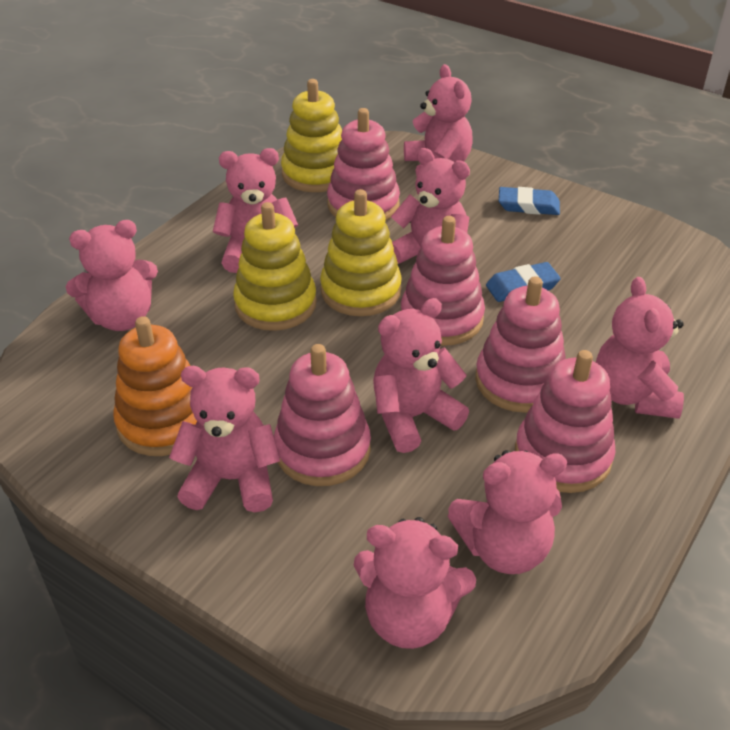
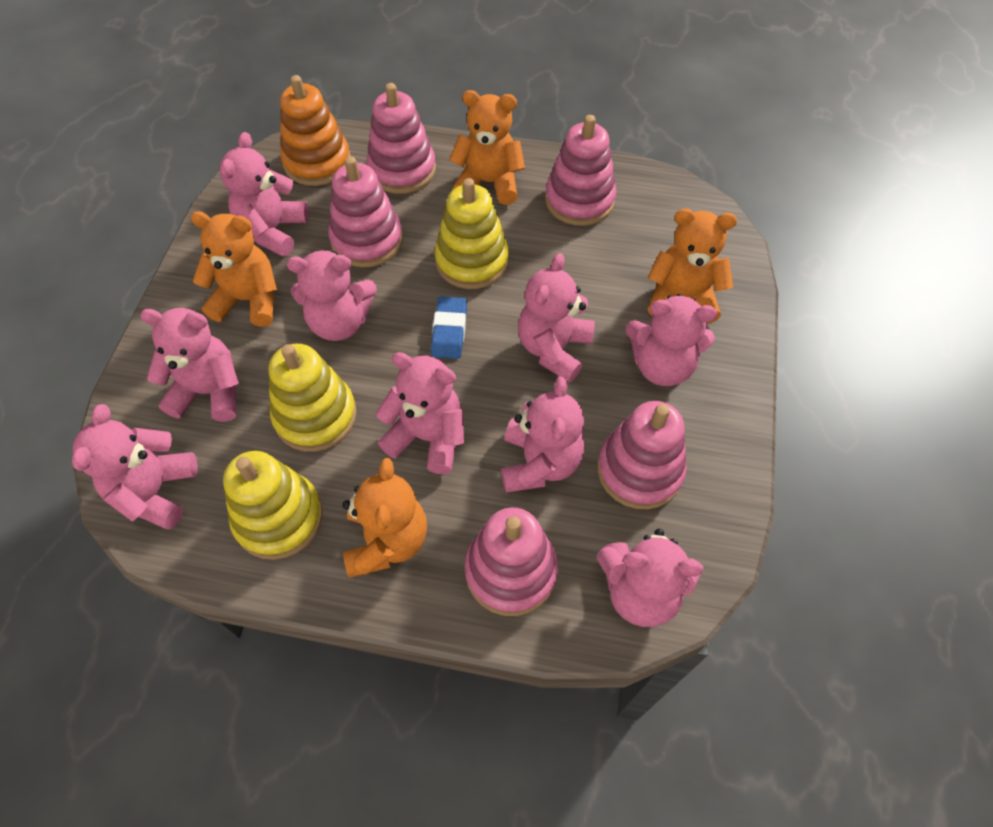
blue eraser: [486,262,561,302] [499,187,560,215] = 2 -> [431,297,467,359] = 1
orange teddy bear: none = 0 -> [191,211,277,327] [342,458,427,578] [449,90,525,205] [647,209,737,324] = 4

